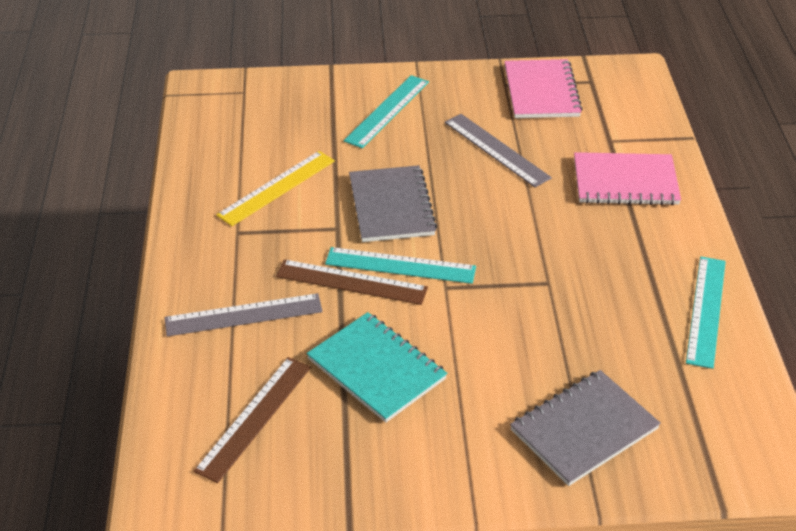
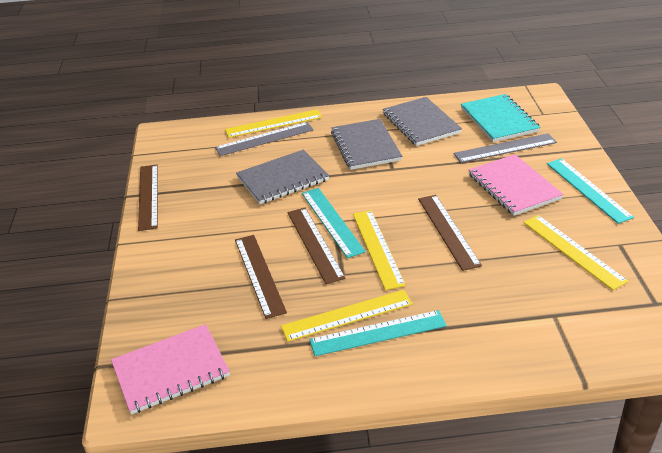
brown ruler: [194,357,311,483] [276,259,428,305] = 2 -> [138,164,158,231] [235,235,287,319] [287,208,345,284] [418,195,482,271] = 4
grey notebook: [349,165,437,242] [510,370,661,486] = 2 -> [236,150,329,204] [331,119,402,170] [383,97,462,146] = 3
yellow ruler: [216,151,335,226] = 1 -> [225,109,322,138] [281,290,413,342] [353,210,406,290] [523,215,629,290] = 4

